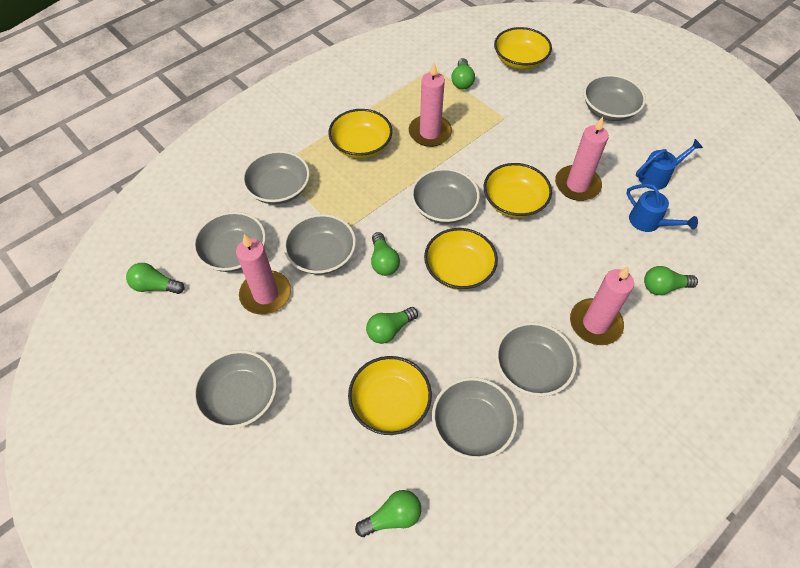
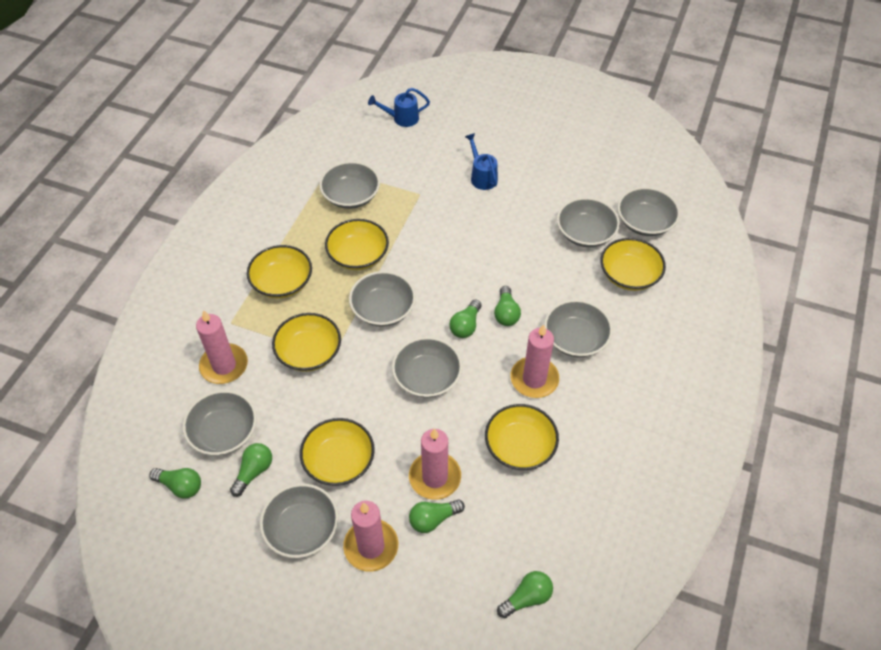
yellow bowl: [329,109,392,159] [348,356,432,435] [424,228,498,290] [484,163,552,218] [494,27,552,70] = 5 -> [247,245,312,298] [272,313,341,372] [300,418,375,486] [325,219,389,270] [485,404,559,470] [601,238,666,291] = 6

